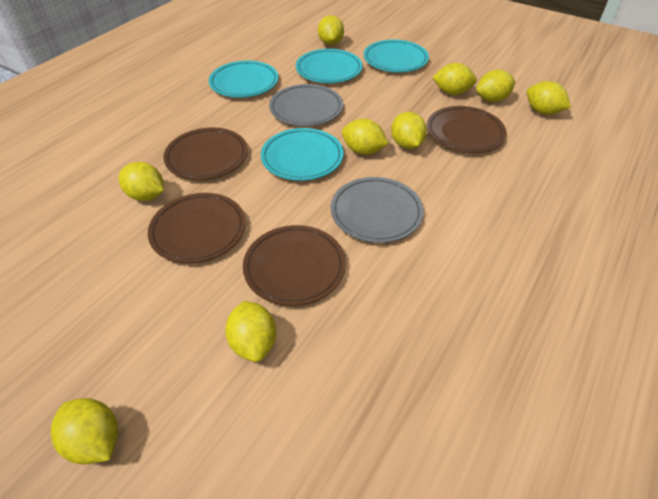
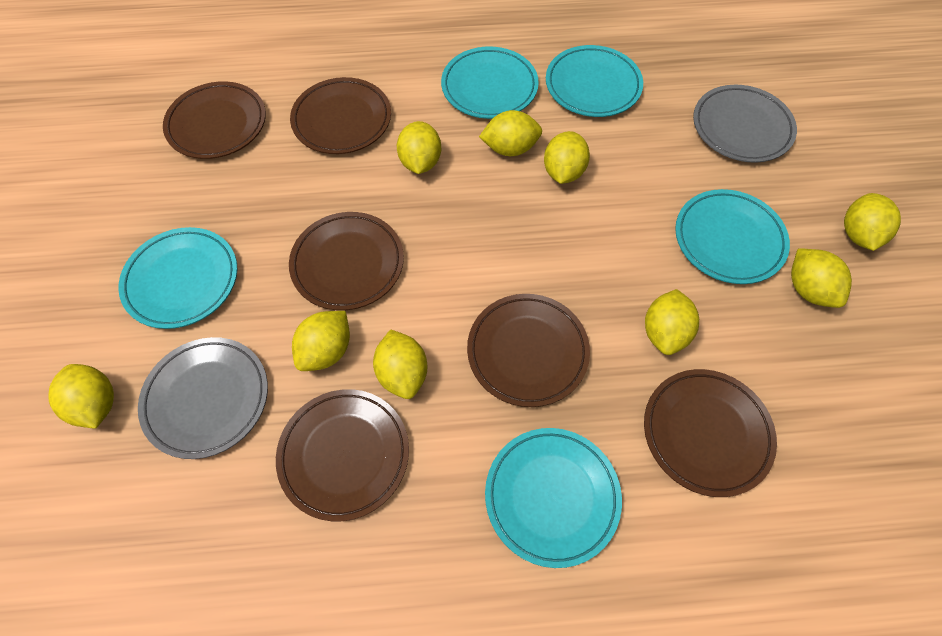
brown plate: [148,193,246,263] [163,127,248,180] [243,225,346,306] [427,106,507,153] = 4 -> [163,81,266,159] [276,389,409,521] [289,212,404,310] [290,77,391,154] [467,294,590,407] [644,369,777,497] = 6
turquoise plate: [209,61,278,98] [261,128,344,181] [296,49,363,83] [364,39,429,72] = 4 -> [118,227,238,329] [441,47,539,119] [485,428,622,568] [546,45,643,117] [675,189,790,284] = 5

